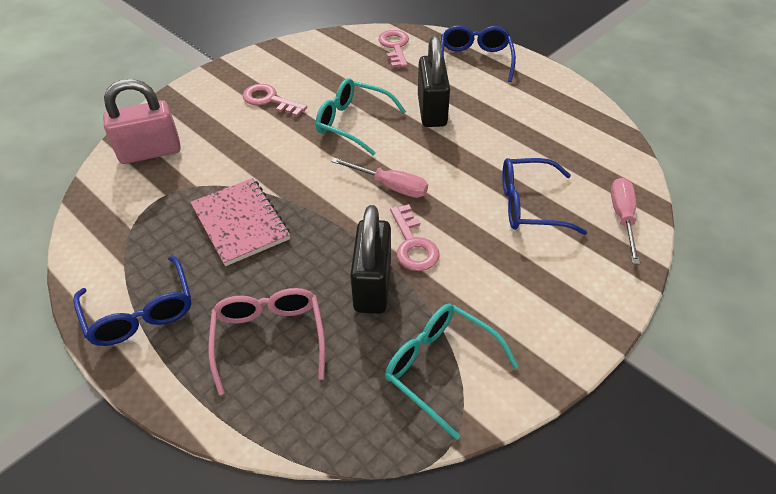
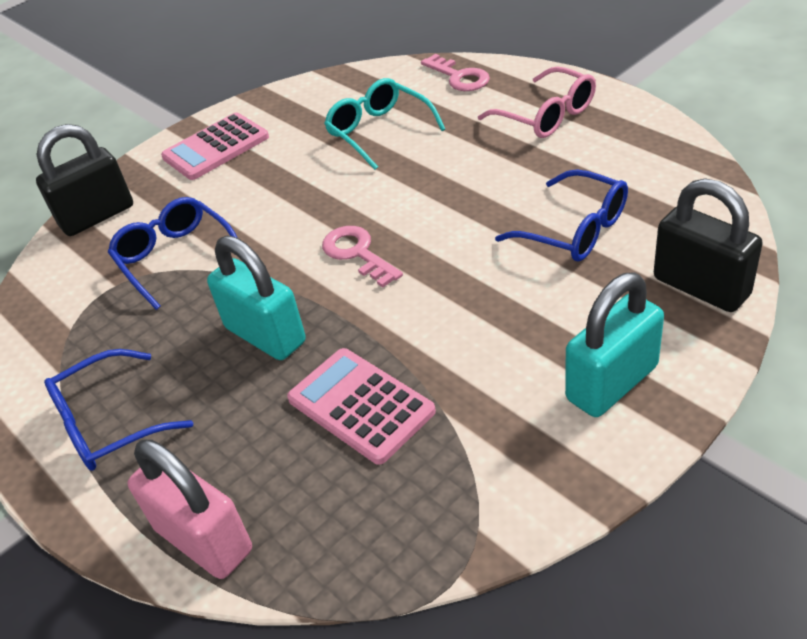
pink calculator: none = 0 -> [161,113,269,180] [287,348,436,465] = 2
pink key: [243,84,307,117] [378,30,409,68] [390,204,440,271] = 3 -> [322,226,403,288] [421,54,490,91] = 2
pink notebook: [190,178,290,266] = 1 -> none = 0
pink screwdriver: [331,158,428,198] [611,178,640,264] = 2 -> none = 0
turquoise glasses: [315,78,406,155] [385,304,519,440] = 2 -> [324,78,445,170] = 1
turquoise padlock: none = 0 -> [207,236,306,360] [565,273,664,417] = 2

